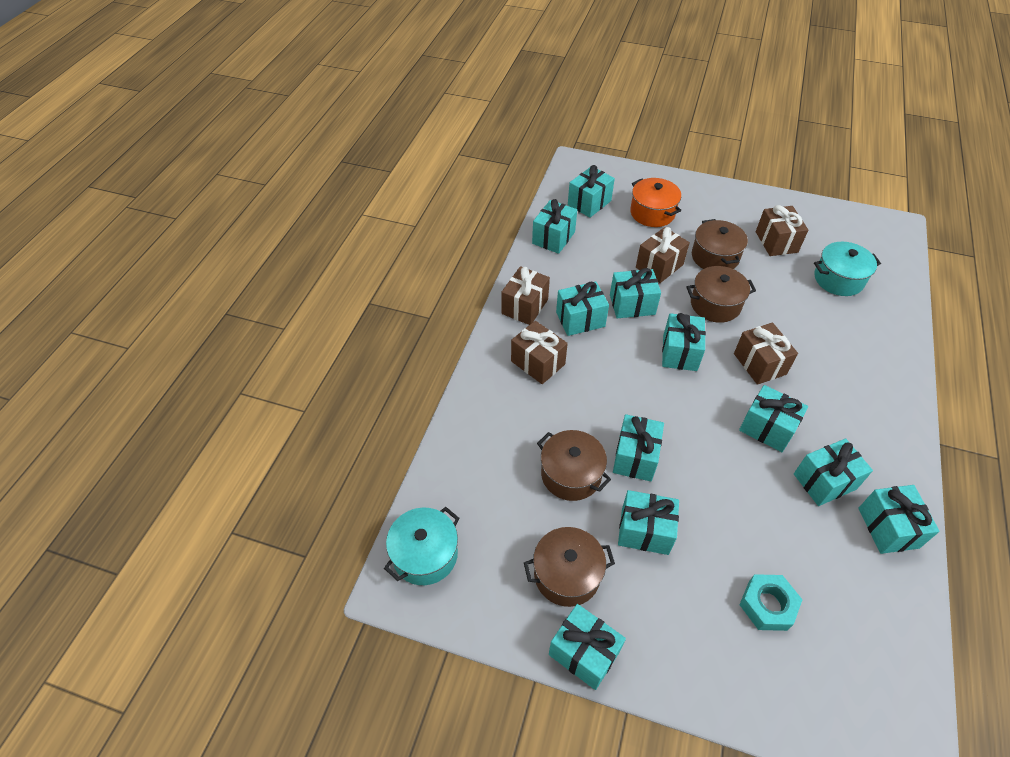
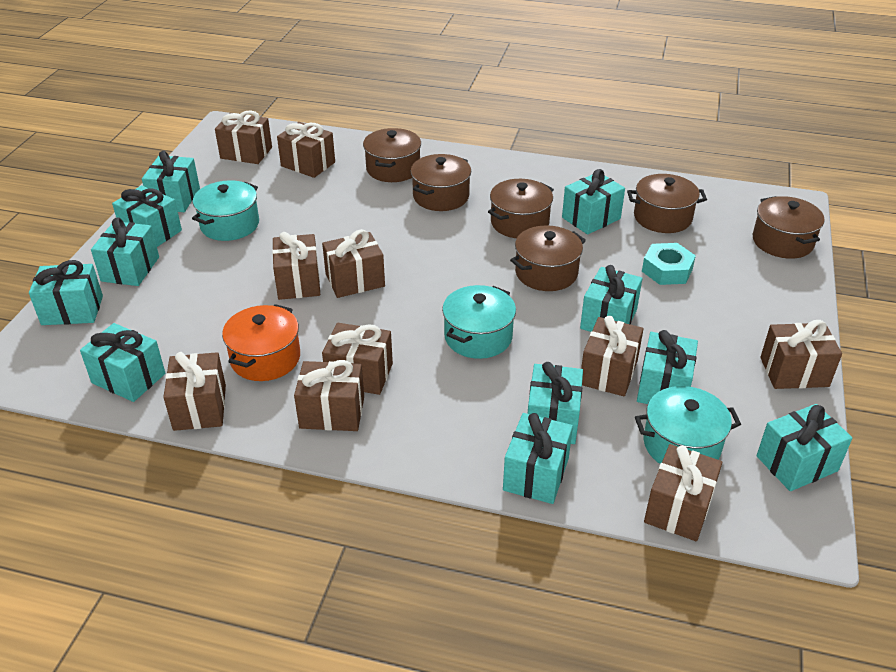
brown gift: [501,266,550,325] [511,321,568,384] [636,227,690,283] [734,323,798,385] [756,205,808,256] = 5 -> [163,352,226,431] [215,111,272,164] [272,232,320,300] [277,122,335,178] [294,360,364,431] [322,229,385,298] [322,323,393,395] [581,316,644,396] [644,444,722,541] [760,320,842,389] = 10
brown pot: [524,527,615,607] [537,430,611,501] [686,266,756,323] [692,219,748,269] = 4 -> [363,128,421,182] [411,154,471,211] [488,179,554,238] [510,225,586,291] [627,174,707,233] [753,196,825,259] = 6
turquoise pot: [384,507,459,585] [814,242,881,296] = 2 -> [192,180,259,241] [442,285,516,359] [635,386,741,464] = 3

